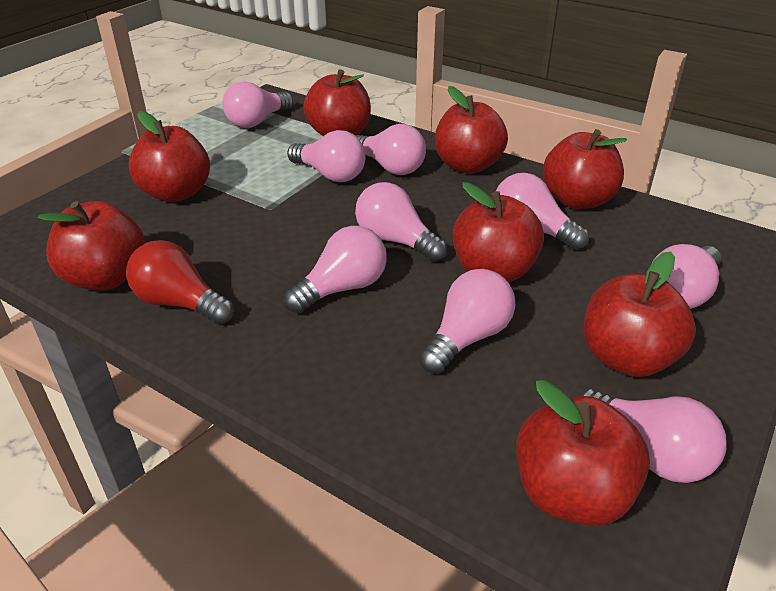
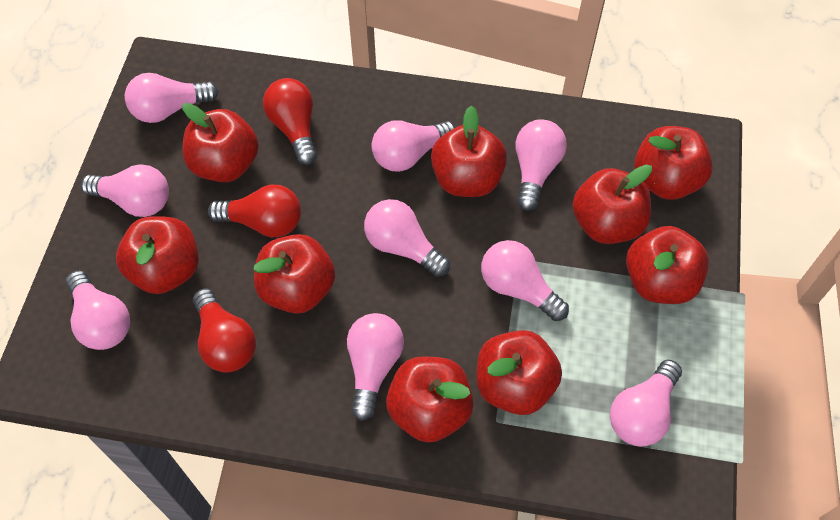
red apple: [38,201,145,290] [129,111,210,202] [303,69,371,136] [435,86,508,173] [453,182,544,282] [516,380,650,526] [543,129,627,209] [584,252,696,377] = 8 -> [116,216,199,294] [182,103,259,182] [253,234,335,314] [386,356,474,443] [431,106,507,197] [477,330,562,415] [572,165,652,244] [626,226,709,304] [634,126,713,200] = 9
red light bulb: [126,240,234,325] = 1 -> [193,288,256,373] [208,185,301,237] [263,78,317,165] = 3

